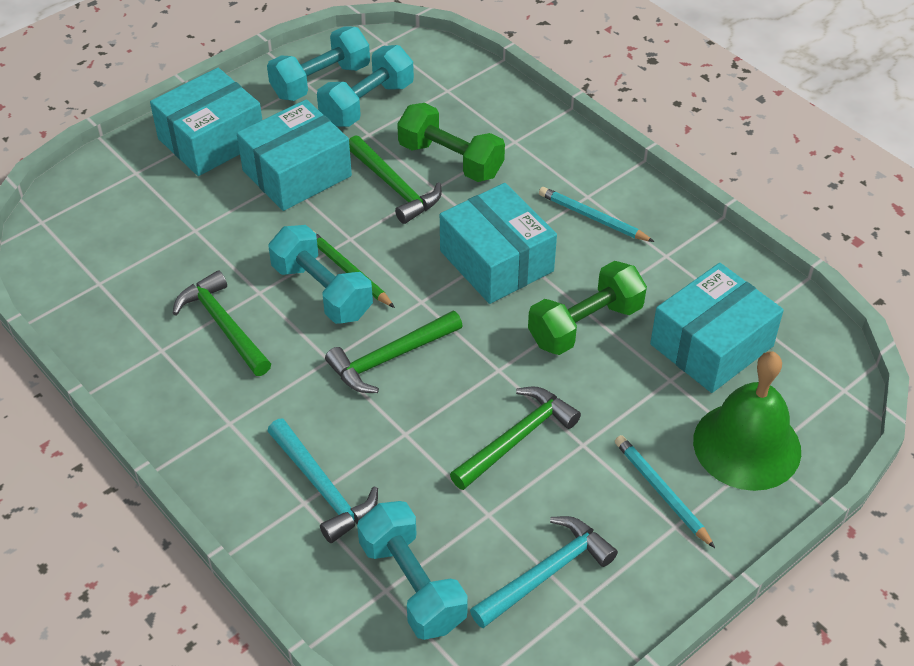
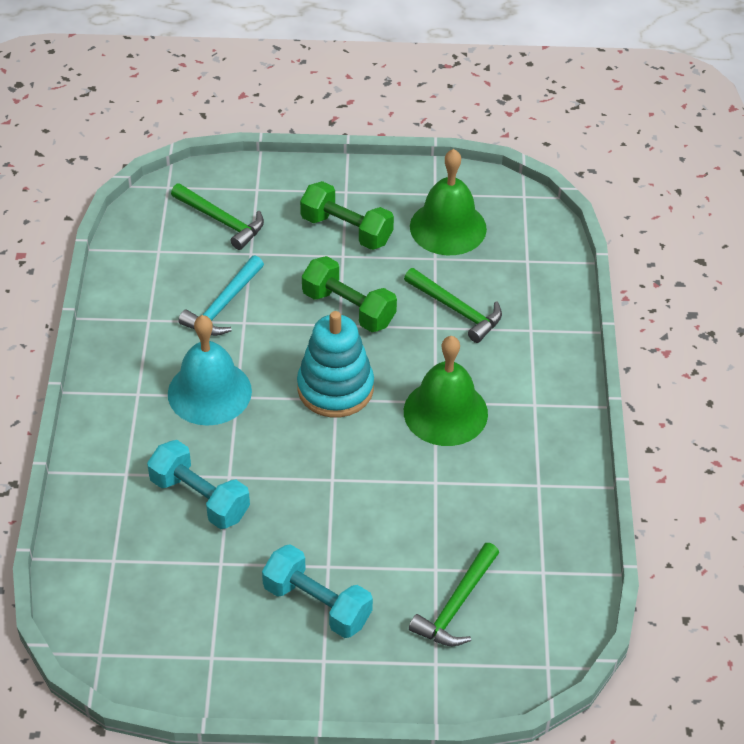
green bell: [693,351,801,491] = 1 -> [404,336,488,446] [410,149,487,255] = 2
green hammer: [173,270,271,376] [325,311,463,393] [349,135,442,224] [450,387,581,490] = 4 -> [171,183,264,250] [404,268,502,343] [409,543,499,646] = 3
green pencil: [315,232,395,308] = 1 -> none = 0
turquoise bell: none = 0 -> [168,315,252,426] = 1
turquoise box: [150,68,262,176] [237,99,352,211] [440,183,557,304] [650,263,784,393] = 4 -> none = 0
turquoise dumbbell: [267,26,370,101] [269,225,373,324] [317,45,414,127] [357,501,468,640] = 4 -> [147,440,250,529] [262,544,373,638] = 2
turquoise hammer: [267,419,378,543] [470,516,618,628] = 2 -> [178,256,264,336] = 1
turquoise pencil: [539,187,654,242] [615,435,715,548] = 2 -> none = 0
turquoise stacking toy: none = 0 -> [297,311,374,417] = 1

